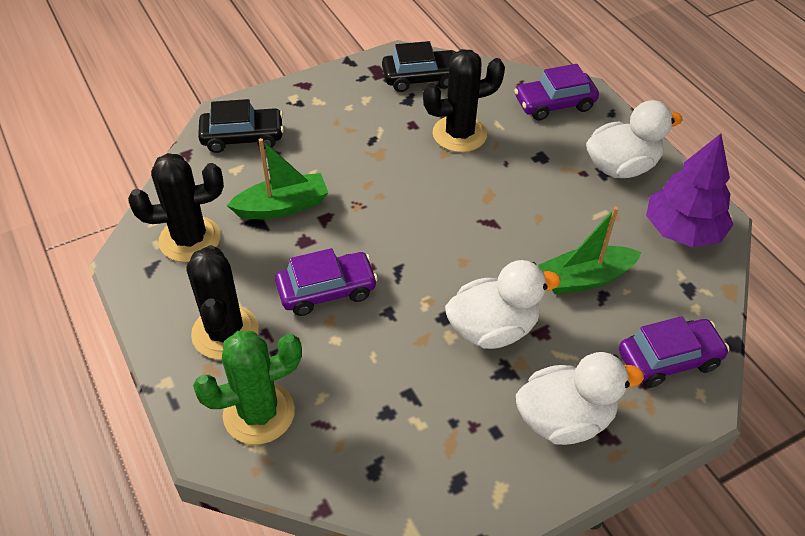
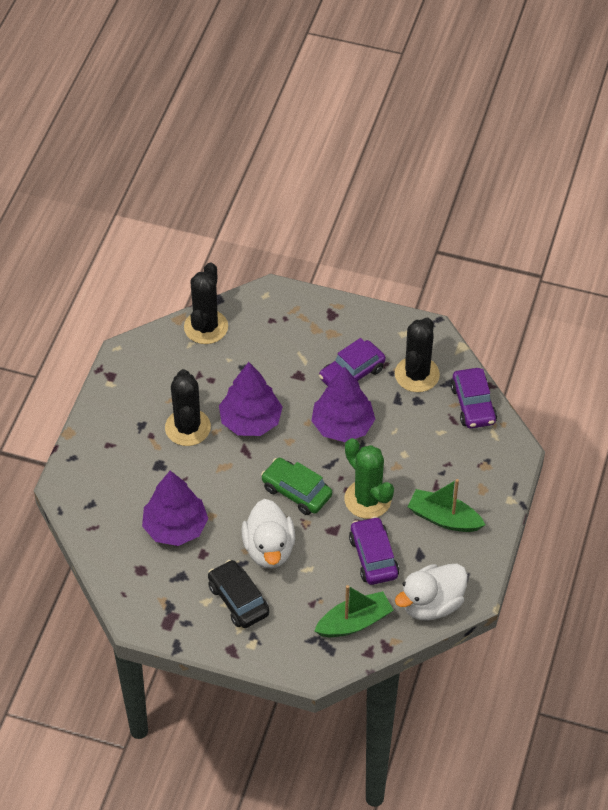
black car: [198,99,284,153] [382,41,456,92] = 2 -> [208,560,269,628] = 1
green car: none = 0 -> [261,458,332,515] = 1
purple tree: [646,134,733,247] = 1 -> [142,471,208,546] [219,362,283,436] [311,366,375,442] = 3
white duck: [445,260,561,349] [516,352,644,445] [586,100,683,178] = 3 -> [242,499,295,569] [395,564,468,620] = 2

